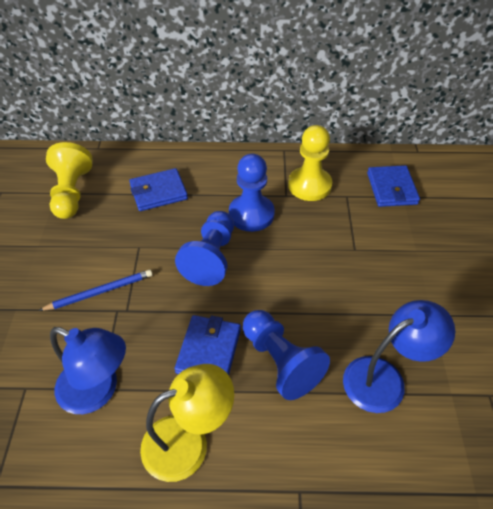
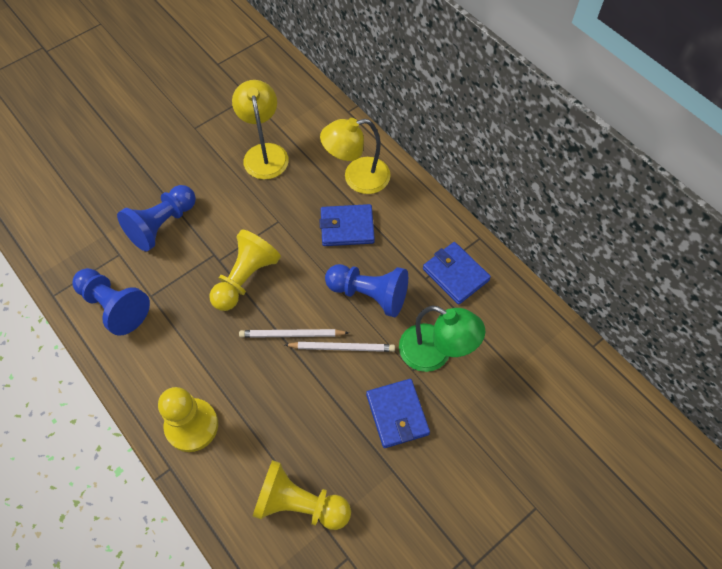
blue lamp: [50,327,126,414] [343,300,455,413] = 2 -> none = 0
blue pencil: [38,270,153,311] = 1 -> none = 0
green lamp: none = 0 -> [399,306,486,372] = 1
white pencil: none = 0 -> [239,329,349,338] [285,342,395,352] = 2
yellow lamp: [140,364,234,482] = 1 -> [232,80,289,179] [320,118,391,194] = 2
yellow pawn: [46,142,93,219] [288,125,332,201] = 2 -> [158,387,218,452] [209,229,281,311] [252,460,351,530] = 3

